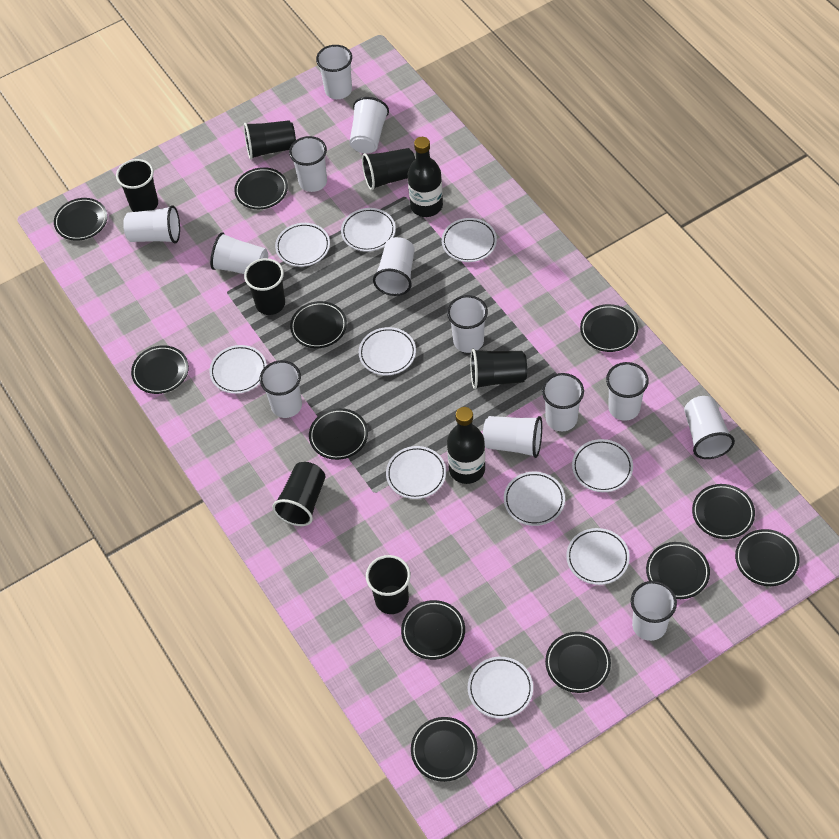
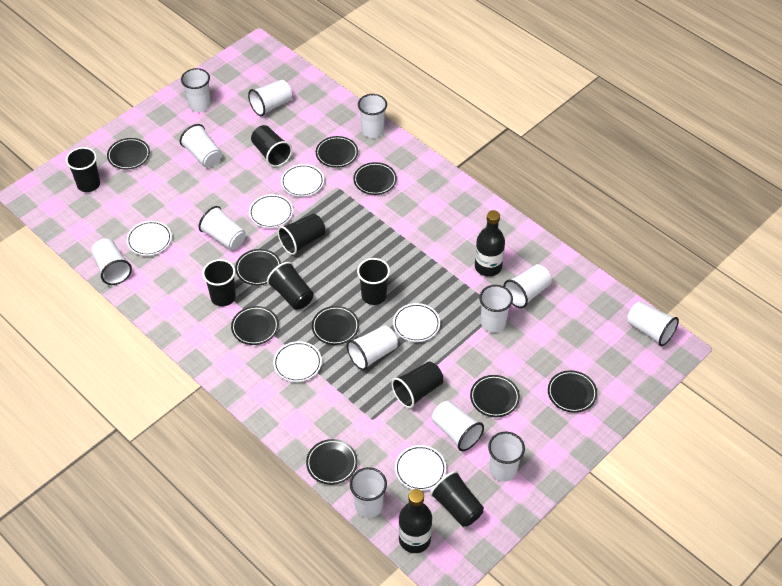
black cup: [116,159,158,212] [244,120,296,160] [244,258,285,315] [272,462,325,526] [362,148,415,190] [366,555,411,614] [470,349,527,389] = 7 -> [66,147,100,192] [202,259,236,306] [251,125,292,167] [267,262,314,310] [278,214,325,255] [357,258,390,305] [391,361,443,408] [430,471,484,527] = 8
black plate: [54,198,107,241] [131,345,189,394] [234,167,288,209] [290,301,347,348] [309,408,368,460] [401,600,465,660] [411,717,478,782] [545,632,611,693] [580,304,638,352] [646,542,710,599] [692,484,755,539] [735,529,800,586] = 12 -> [107,138,150,169] [231,306,279,345] [235,249,281,285] [306,439,358,485] [312,306,359,345] [316,136,358,168] [353,162,397,195] [470,375,520,417] [548,370,597,413] = 9
white plate: [209,345,267,394] [275,223,330,267] [341,208,396,252] [359,327,416,375] [386,446,446,499] [442,218,497,262] [468,657,533,719] [504,472,565,526] [566,528,630,585] [572,439,633,492] = 10 -> [126,221,172,256] [249,194,293,228] [273,341,322,382] [281,164,324,197] [393,303,440,342] [395,445,446,491] = 6

